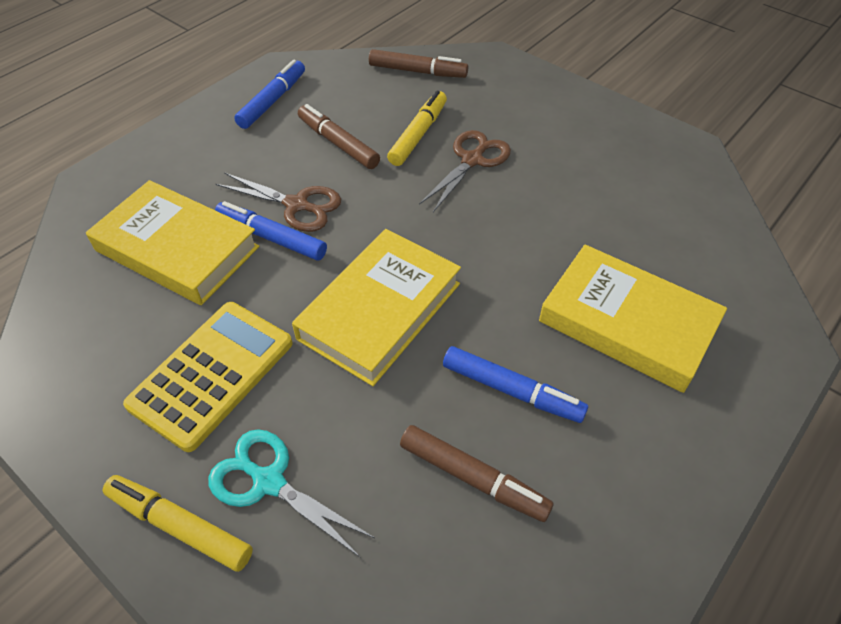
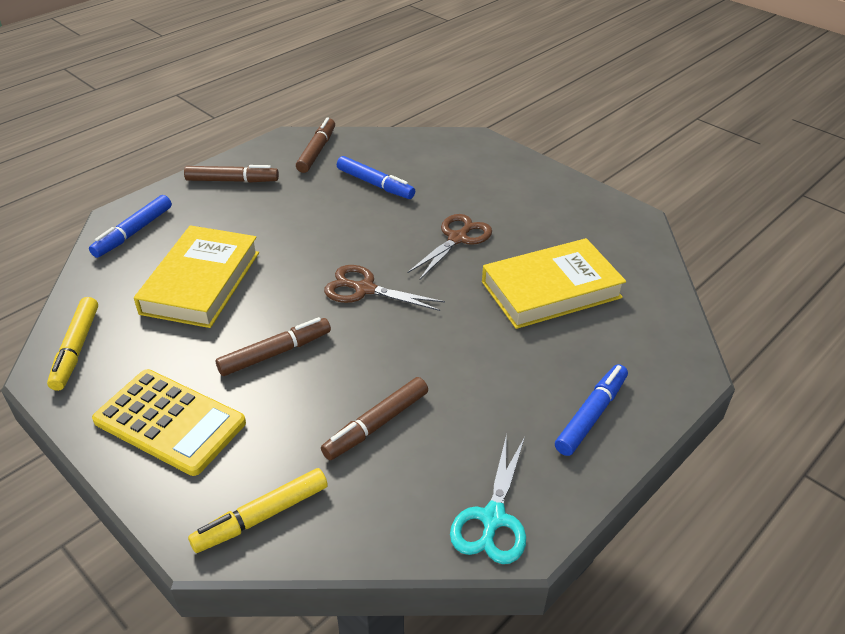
brown marker: [298,104,380,169] [369,49,468,78] [400,425,554,522] = 3 -> [184,165,279,183] [216,317,331,376] [296,117,335,173] [321,377,428,460] = 4
yellow book: [86,180,259,305] [292,229,461,386] [539,244,727,393] = 3 -> [134,225,259,328] [482,238,626,329] = 2

